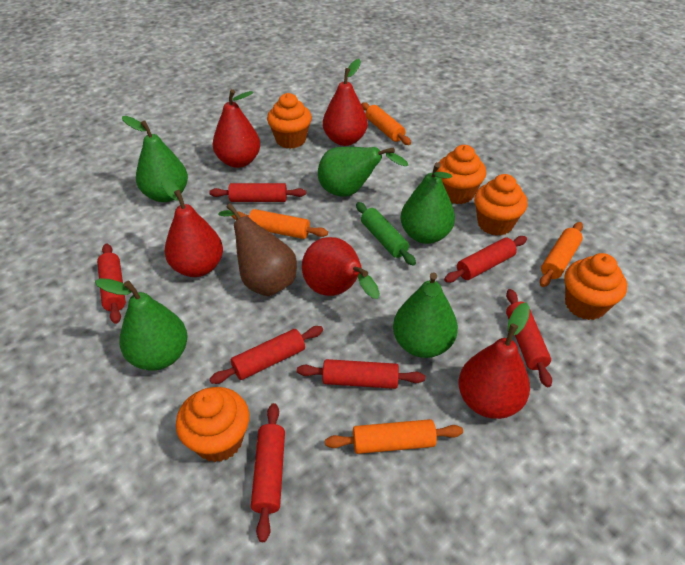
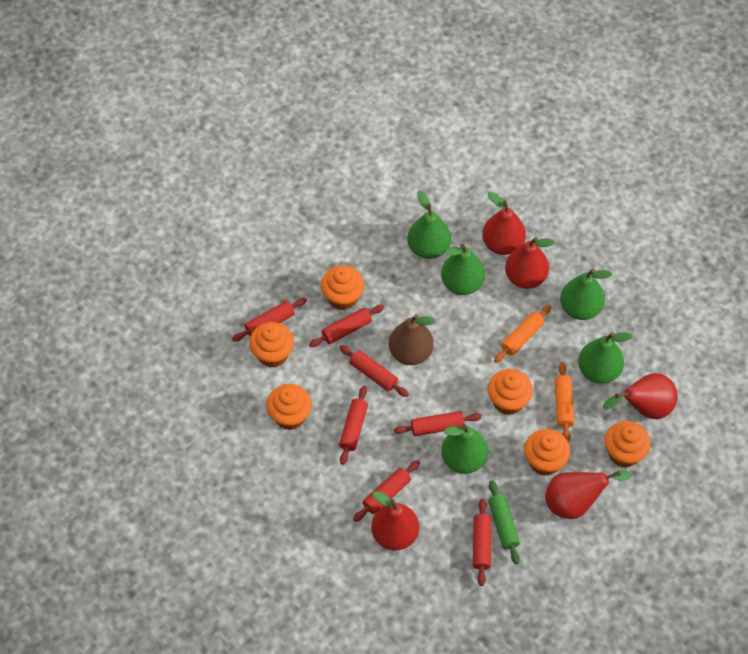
orange cupcake: [176,387,249,462] [267,93,312,149] [437,145,486,204] [474,174,528,236] [564,253,627,320] = 5 -> [249,322,294,368] [266,384,312,430] [321,266,364,310] [488,369,533,415] [524,429,571,476] [605,421,651,467] = 6
orange rolling pin: [231,209,328,239] [325,419,463,454] [361,102,411,145] [540,222,583,287] = 4 -> [494,305,551,363] [555,362,574,441] = 2

